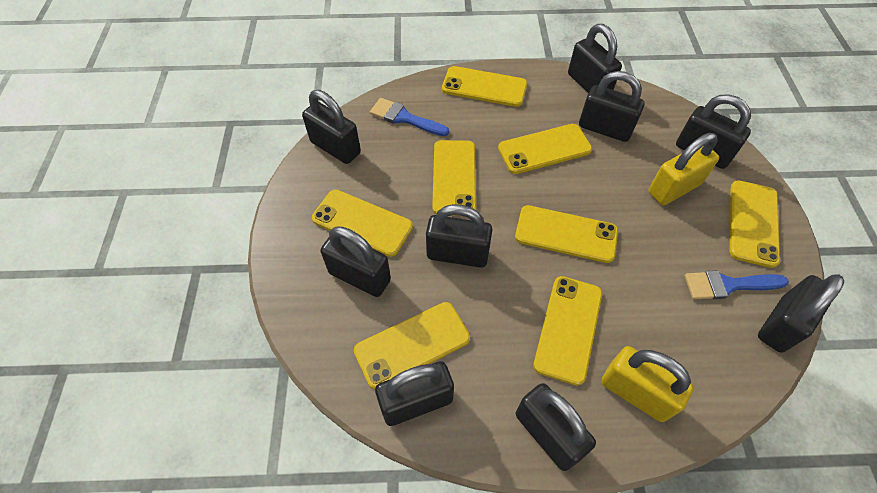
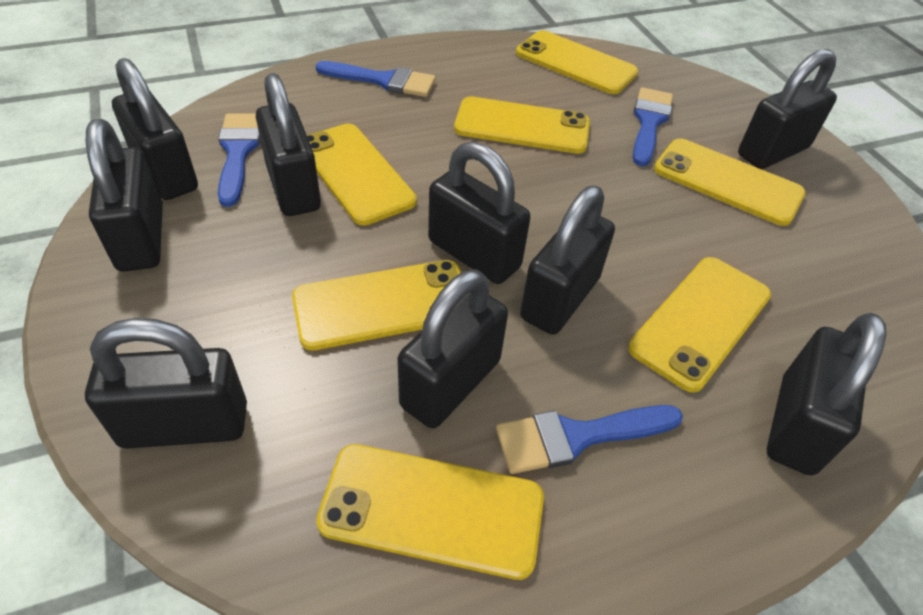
blue brush: [370,98,449,136] [685,270,789,300] = 2 -> [218,113,261,207] [316,61,436,97] [496,405,683,474] [633,87,673,166] = 4
yellow padlock: [601,346,693,422] [648,133,719,205] = 2 -> none = 0
yellow phone: [312,190,413,257] [354,302,470,390] [432,140,476,216] [442,66,527,107] [498,124,592,174] [515,205,618,263] [533,276,602,385] [730,180,780,268] = 8 -> [292,260,461,350] [307,123,417,225] [316,444,544,580] [454,96,590,154] [516,30,638,94] [628,257,771,393] [654,138,806,226] = 7

